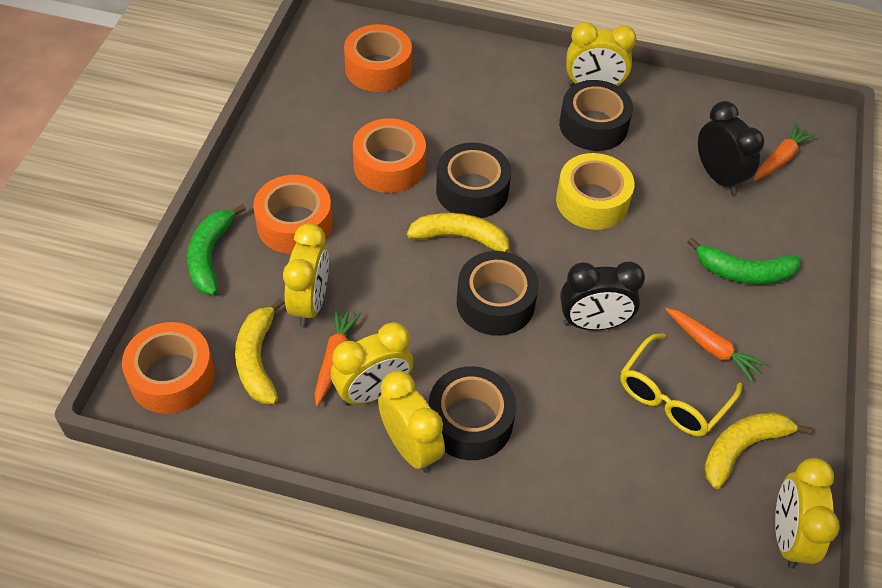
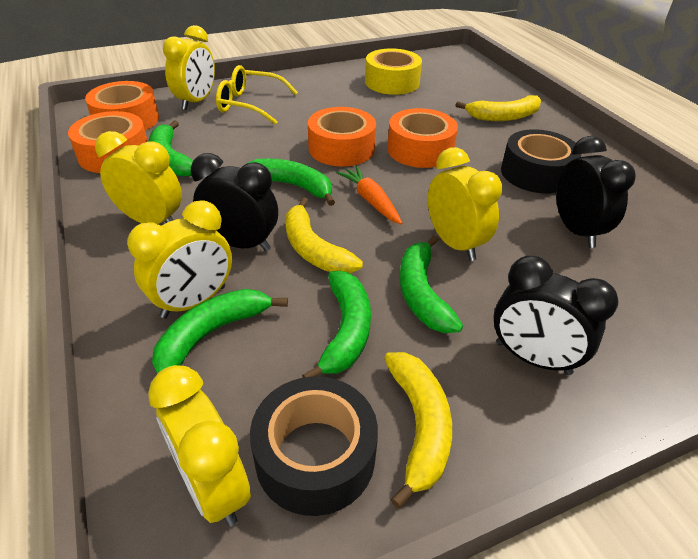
black clock: [560,261,645,330] [698,101,764,194] = 2 -> [191,153,278,251] [493,256,618,375] [556,136,636,248] = 3
black tape: [429,366,516,460] [436,143,511,218] [457,251,539,336] [559,80,633,151] = 4 -> [250,376,378,516] [501,129,581,193] = 2
green banana: [187,204,246,295] [687,237,801,285] = 2 -> [149,120,193,177] [152,289,288,374] [248,158,335,206] [302,271,371,378] [400,235,463,333] = 5
orange carrot: [315,308,361,406] [665,308,767,382] [754,123,816,181] = 3 -> [337,166,402,224] = 1

